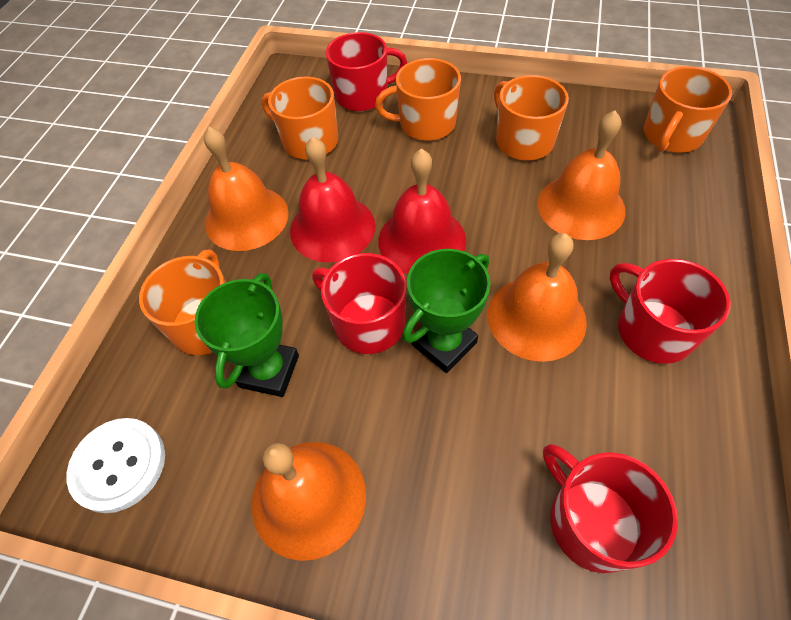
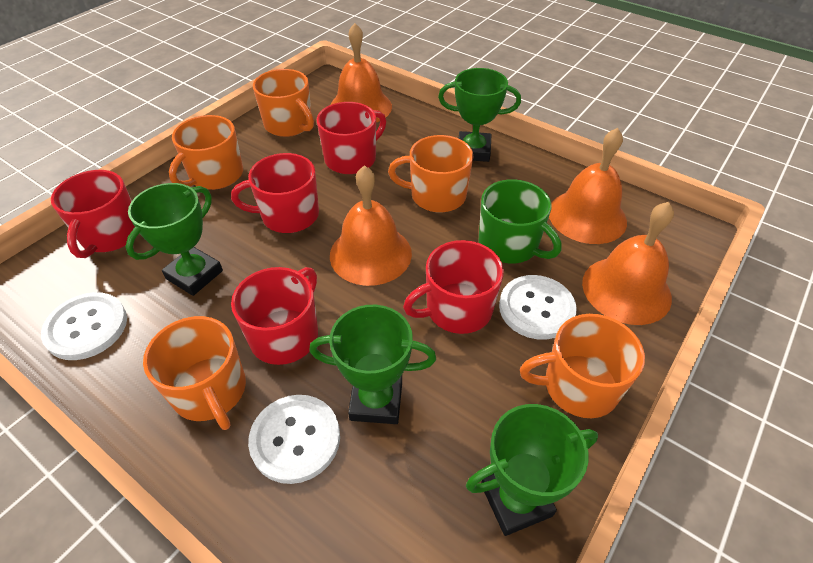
green mug: none = 0 -> [479,179,561,264] = 1
green trophy: [194,273,299,397] [402,249,491,373] = 2 -> [126,183,223,296] [309,305,436,424] [438,68,521,162] [466,404,598,536] = 4
red bell: [290,136,375,262] [378,148,466,274] = 2 -> none = 0
red mug: [312,253,406,354] [326,32,407,111] [543,444,678,573] [610,259,731,364] = 4 -> [51,170,135,258] [231,153,319,233] [231,267,318,365] [317,102,386,174] [403,240,504,334] = 5
white button: [67,418,165,513] = 1 -> [41,292,127,360] [248,395,340,484] [499,275,577,340] = 3

